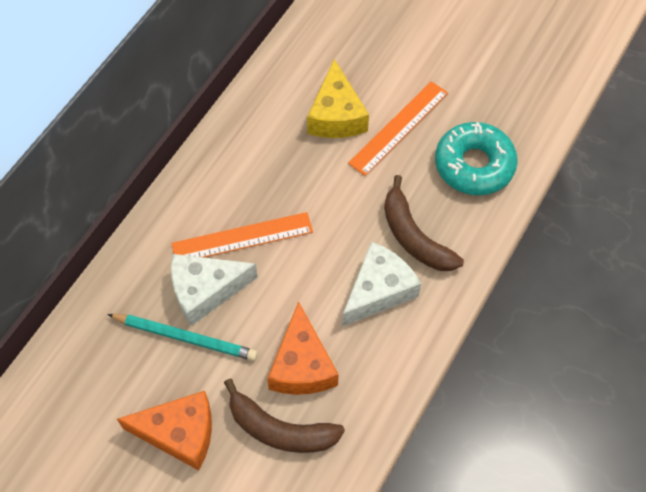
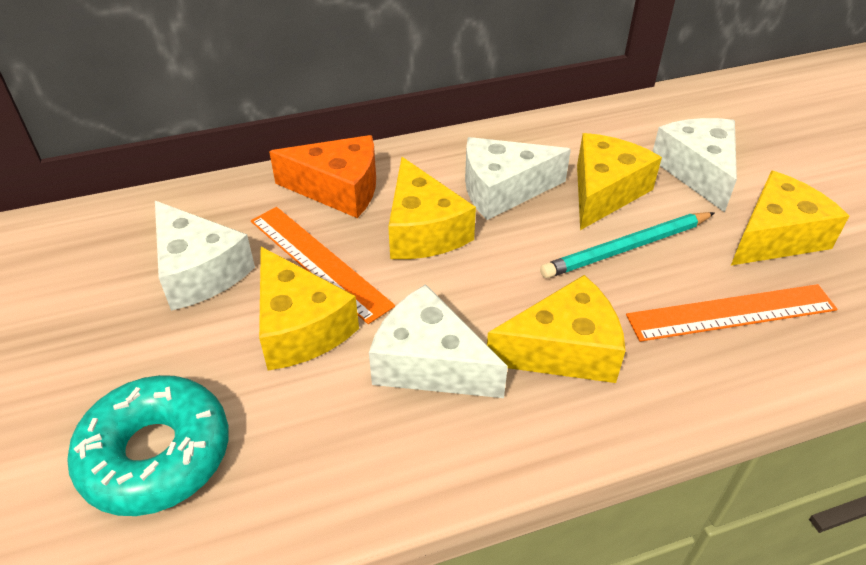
brown banana: [224,379,345,453] [384,175,464,271] = 2 -> none = 0
orange cheese: [117,391,212,471] [267,301,339,395] = 2 -> [269,135,376,218] = 1
white cheese: [171,254,258,326] [342,242,421,327] = 2 -> [155,201,255,311] [369,284,508,398] [465,137,571,220] [652,118,737,212] = 4
yellow cheese: [307,59,369,138] = 1 -> [259,247,359,371] [388,157,476,259] [487,275,626,383] [577,133,662,230] [731,171,849,266] = 5

